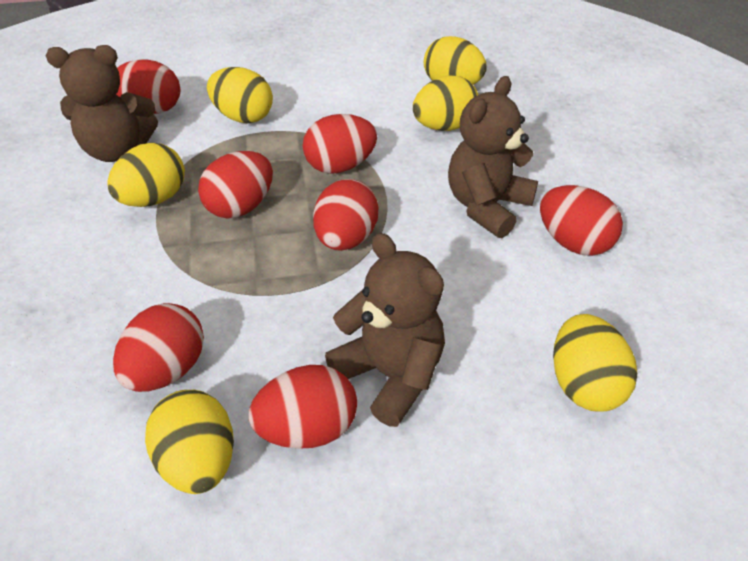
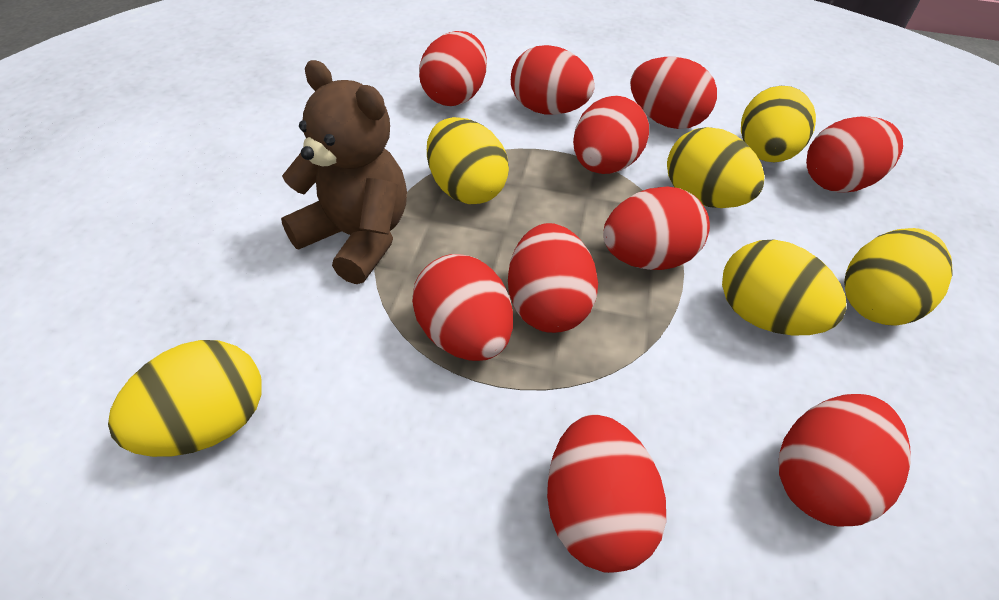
brown teddy bear: [46,45,158,162] [325,233,445,427] [448,76,538,238] = 3 -> [281,60,407,284] = 1
red egg: [113,303,204,392] [116,60,180,114] [198,151,273,219] [249,365,357,449] [303,114,377,174] [313,179,379,251] [540,185,623,256] = 7 -> [412,254,513,361] [419,31,487,106] [508,223,598,333] [511,45,595,115] [547,414,666,573] [573,95,649,174] [603,186,710,270] [630,57,717,129] [779,394,911,526] [806,116,903,193] = 10

